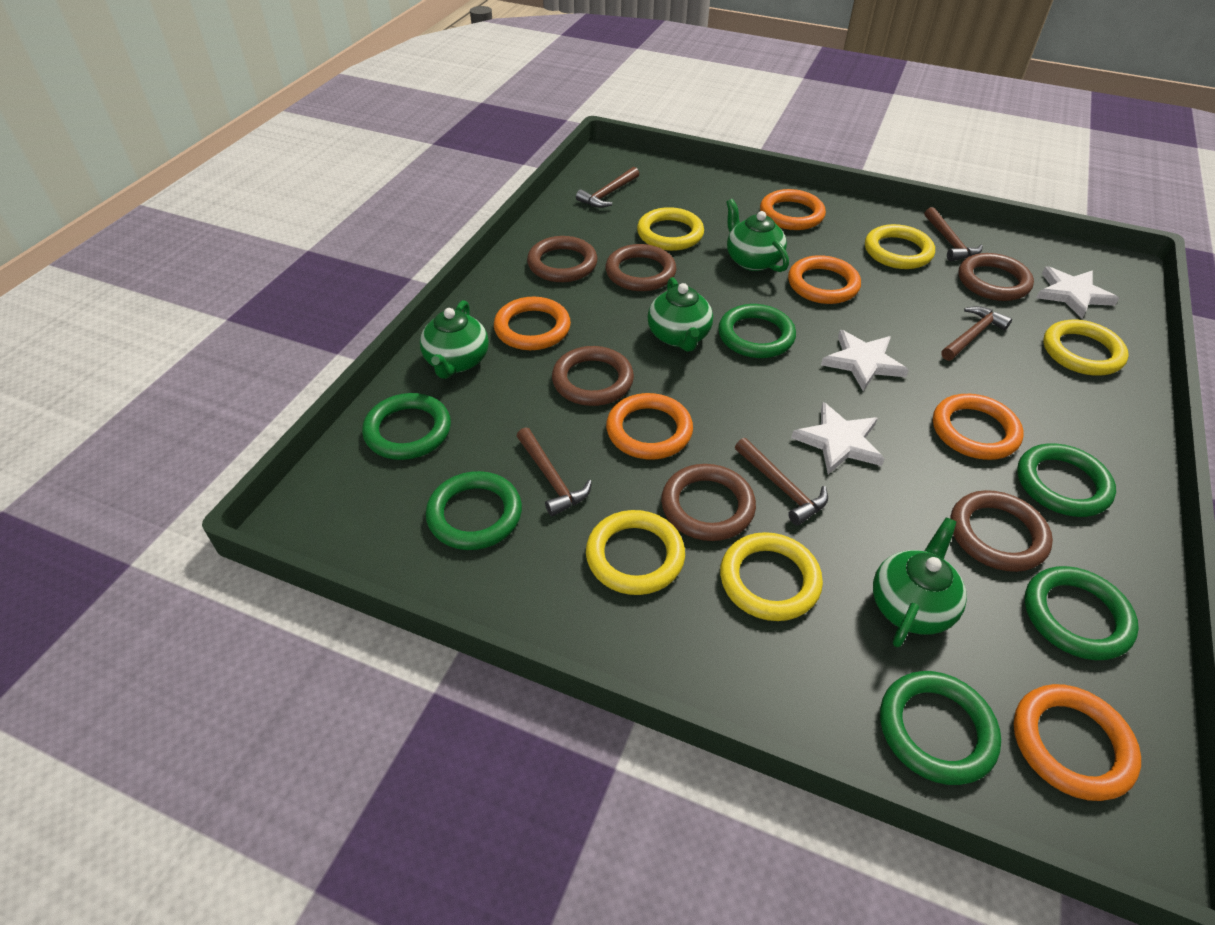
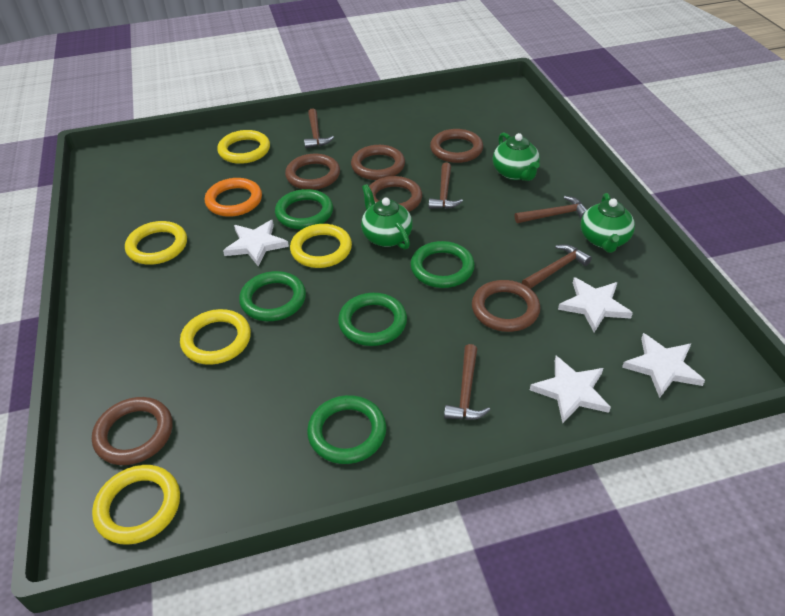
green ring: [362,393,451,460] [426,471,522,550] [718,304,796,358] [880,671,1001,785] [1017,444,1116,517] [1025,566,1139,660] = 6 -> [239,271,306,321] [275,189,333,230] [307,395,386,464] [338,293,407,346] [410,241,475,288] = 5
green teapot: [420,300,489,379] [648,277,713,352] [726,199,789,272] [873,518,967,647] = 4 -> [361,184,413,250] [493,132,540,181] [581,193,635,253] = 3
orange ring: [494,297,571,350] [606,393,693,459] [760,189,826,230] [788,255,861,304] [933,394,1023,460] [1014,684,1141,801] = 6 -> [205,178,262,217] = 1
white star: [791,402,885,474] [821,330,909,391] [1036,266,1119,319] = 3 -> [223,220,289,266] [530,356,611,424] [558,277,633,332] [622,333,705,398] = 4

